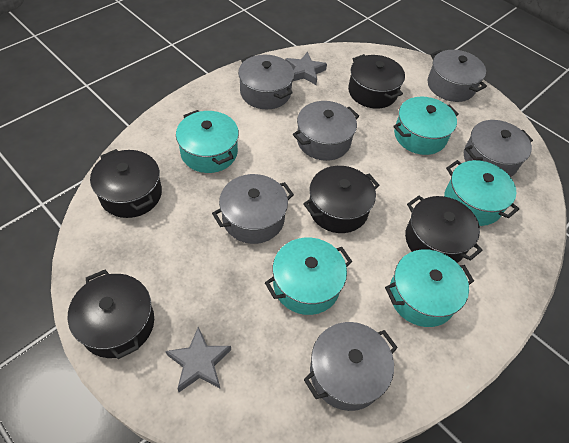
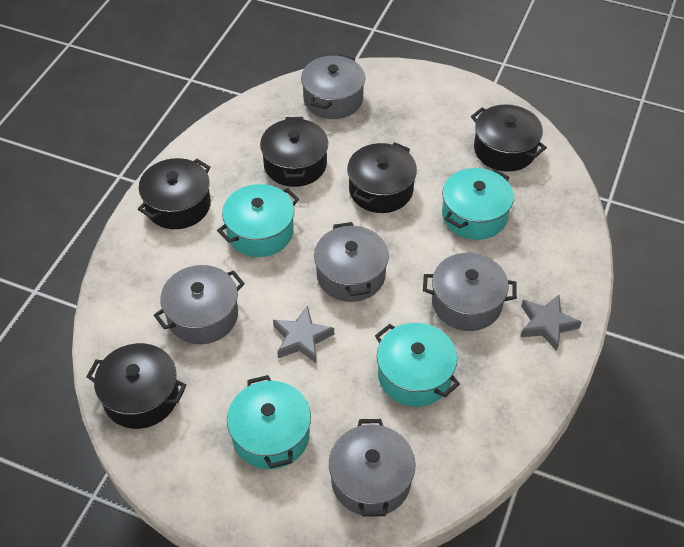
grey pot: [212,174,294,244] [238,55,294,109] [293,101,359,161] [304,322,398,411] [428,50,487,102] [464,120,533,177] = 6 -> [154,265,245,344] [301,54,365,119] [314,222,389,302] [329,419,415,517] [423,253,517,331] = 5
turquoise pot: [176,110,239,173] [265,237,352,315] [385,249,474,327] [393,97,459,155] [444,160,519,226] = 5 -> [217,184,299,257] [227,375,311,469] [375,323,460,407] [442,168,514,240] = 4

